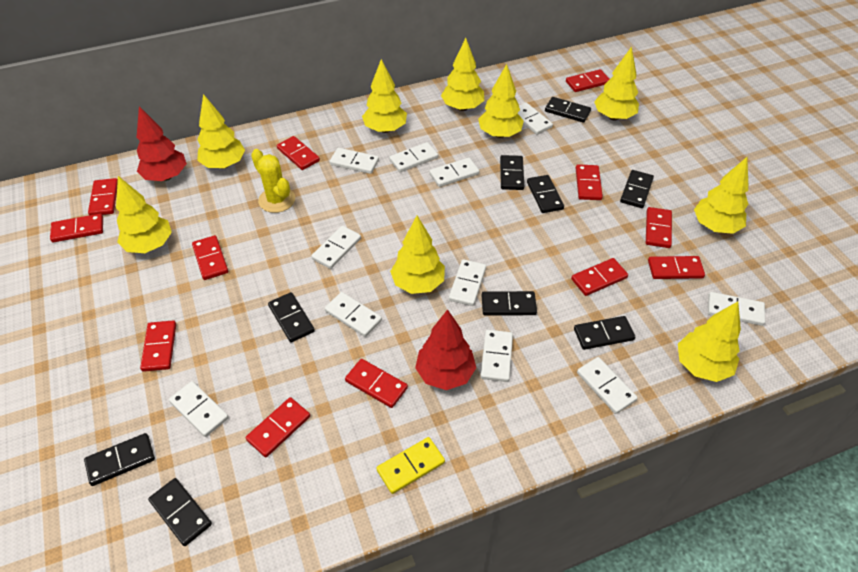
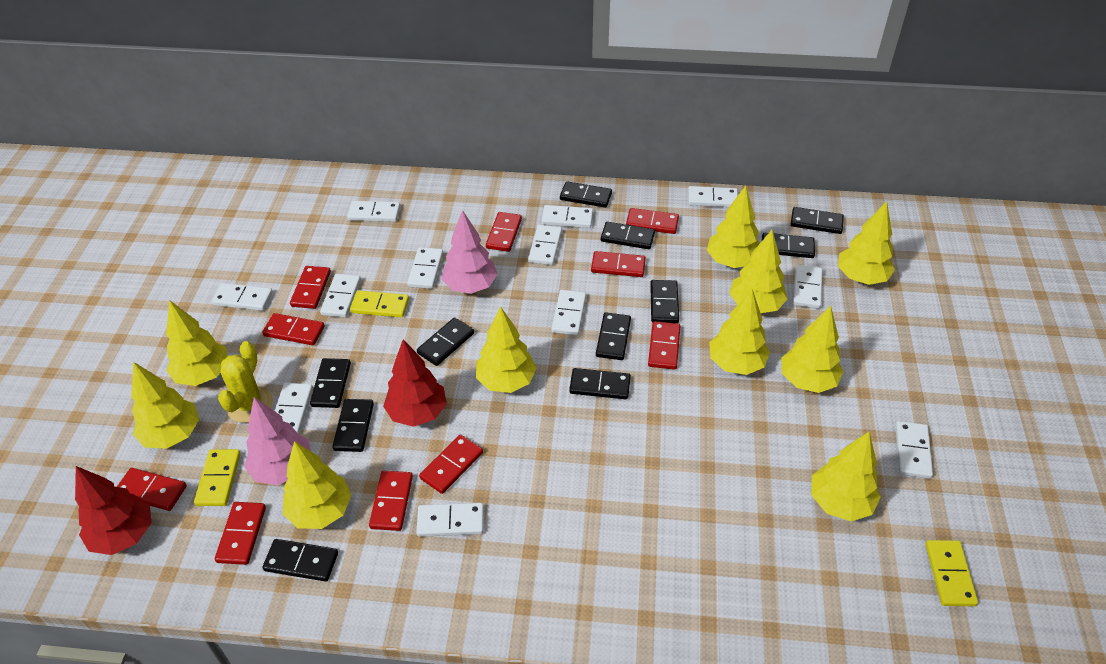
black domino: [84,433,155,486] [148,478,212,546] [268,292,315,343] [482,291,537,316] [500,155,524,190] [527,175,564,213] [545,97,591,123] [574,316,635,350] [620,170,654,208] = 9 -> [262,539,338,582] [310,358,351,408] [332,399,374,452] [417,318,474,366] [560,181,612,208] [569,368,631,399] [596,312,631,360] [601,222,655,249] [650,280,679,323] [762,233,815,258] [791,207,844,234] = 11
pink tree: none = 0 -> [244,397,310,485] [442,210,498,294] = 2
red domino: [50,214,103,242] [88,178,118,215] [140,320,176,372] [192,235,228,280] [246,397,310,457] [277,136,320,170] [345,359,408,408] [566,69,610,92] [571,258,628,296] [576,164,603,200] [646,207,672,248] [648,256,705,279] = 12 -> [117,468,187,511] [215,502,266,565] [262,313,325,345] [290,266,331,309] [369,471,413,531] [419,435,483,494] [486,212,522,252] [591,251,646,277] [626,208,679,234] [648,321,680,370] = 10
white domino: [169,381,229,437] [311,226,361,269] [325,292,382,337] [330,148,379,174] [389,142,438,172] [429,157,479,187] [449,259,486,306] [480,330,513,382] [518,102,553,135] [577,357,638,414] [708,292,765,326] = 11 -> [212,283,273,311] [275,383,313,434] [320,274,361,317] [347,201,400,222] [407,247,443,289] [417,503,484,537] [528,225,562,265] [541,205,593,228] [551,290,586,335] [688,186,738,207] [793,264,823,309] [895,421,933,479] = 12
yellow domino: [376,437,445,494] = 1 -> [194,449,241,506] [350,290,409,318] [926,540,978,606] = 3
yellow tree: [116,176,172,253] [197,94,245,169] [362,59,407,133] [390,216,445,294] [441,38,484,111] [478,64,524,138] [594,47,639,120] [678,302,741,382] [694,157,748,234] = 9 -> [131,362,199,449] [166,300,228,386] [283,441,351,529] [476,307,537,393] [707,186,759,268] [709,289,770,375] [729,230,787,313] [781,306,844,393] [811,432,881,521] [838,201,895,285] = 10

